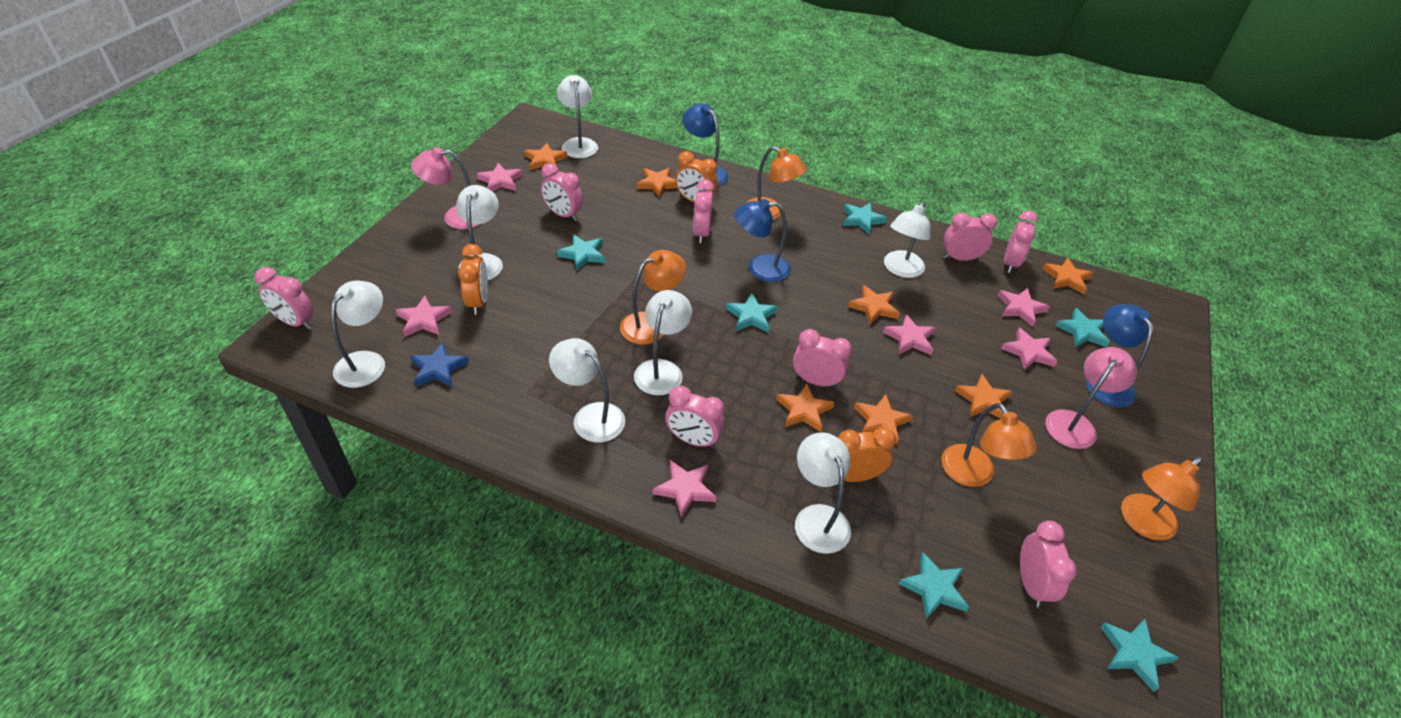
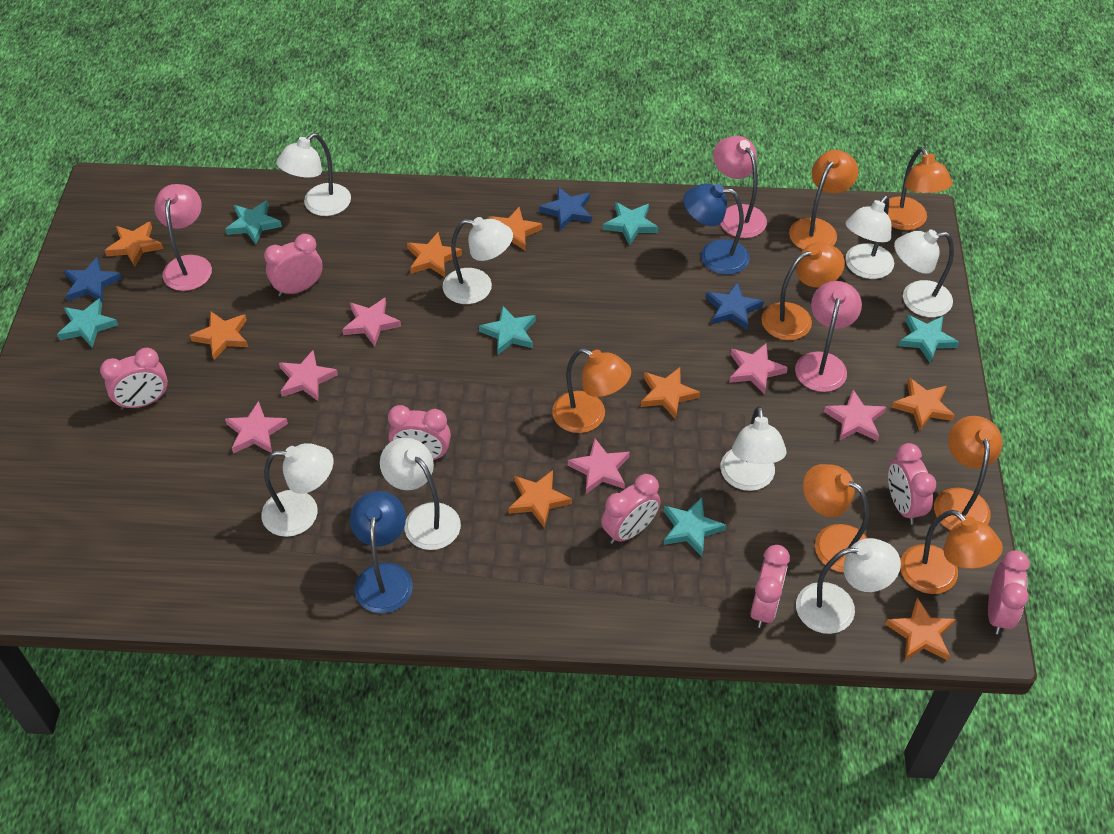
blue lamp: [682,104,728,186] [734,199,791,282] [1087,304,1153,407] = 3 -> [350,491,413,613] [683,183,750,275] = 2
blue star: [410,342,469,387] = 1 -> [64,257,122,303] [539,187,592,230] [706,282,764,330] = 3
orange clock: [458,244,488,315] [675,151,718,202] [838,427,896,482] = 3 -> none = 0
orange lamp: [620,250,686,345] [746,146,807,220] [941,403,1037,487] [1121,457,1202,541] = 4 -> [552,348,631,433] [761,242,845,340] [789,150,858,250] [803,464,869,573] [884,147,953,230] [900,510,1003,594] [934,416,1002,530] = 7
orange star: [524,143,567,170] [637,168,677,198] [776,383,834,432] [848,285,900,325] [854,394,913,444] [955,374,1013,419] [1042,258,1093,294] = 7 -> [105,222,163,266] [190,311,248,360] [407,232,462,277] [488,207,542,251] [508,470,572,528] [641,367,700,420] [885,598,956,660] [891,378,955,431] = 8
pink clock: [254,267,314,330] [541,163,583,221] [665,386,725,448] [693,179,714,243] [793,329,852,388] [943,213,997,261] [1004,211,1038,273] [1020,521,1077,608] = 8 -> [100,348,168,410] [264,234,323,297] [388,405,451,460] [601,474,661,544] [750,545,790,628] [888,443,936,525] [988,550,1030,635] = 7
pink lamp: [411,147,480,229] [1046,347,1137,449] = 2 -> [155,184,212,291] [713,136,767,238] [795,281,862,392] = 3
white lamp: [331,281,385,388] [456,185,503,281] [549,338,625,443] [557,75,598,158] [634,290,692,395] [795,432,851,554] [884,201,931,278] = 7 -> [261,443,333,537] [276,133,351,216] [380,438,461,550] [443,217,513,304] [720,406,787,491] [796,538,901,634] [845,195,894,279] [894,230,954,317] = 8

